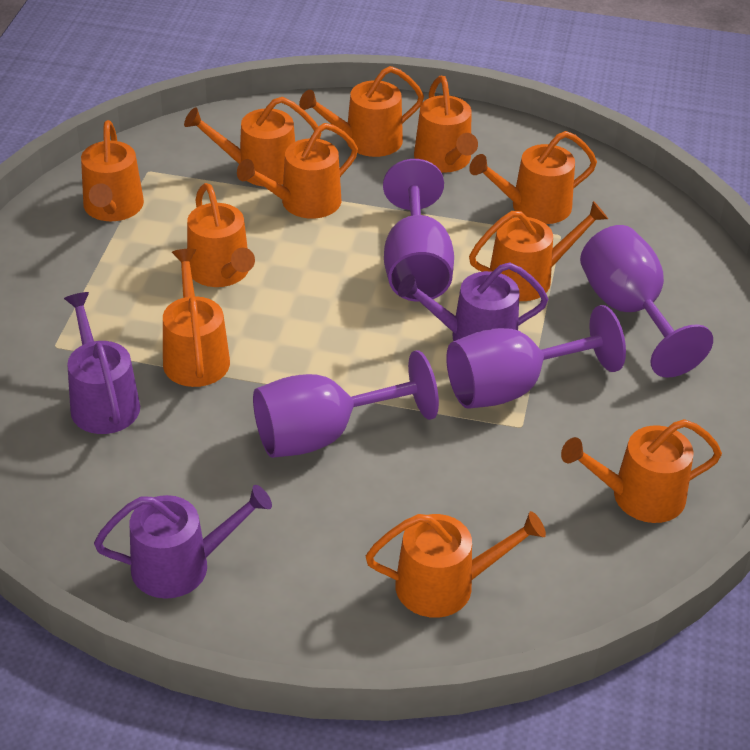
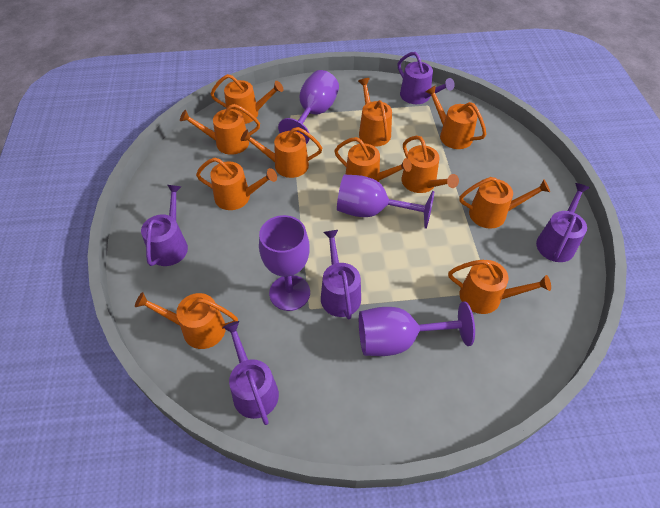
purple watering can: [64,292,140,434] [94,485,272,599] [398,262,548,341] = 3 -> [141,185,188,266] [223,321,279,425] [321,230,361,319] [398,52,455,104] [536,183,590,262] = 5

